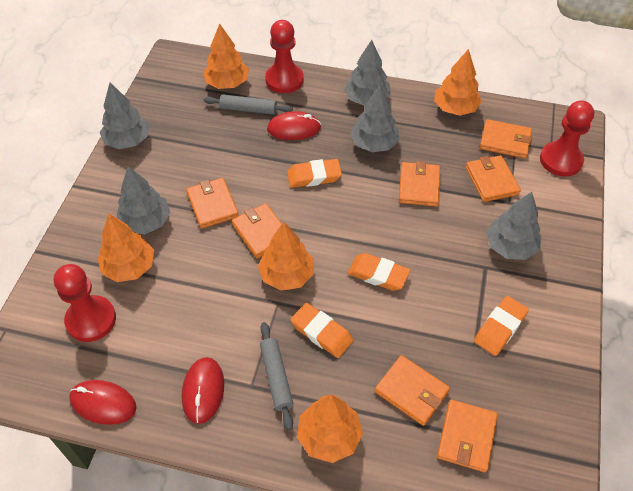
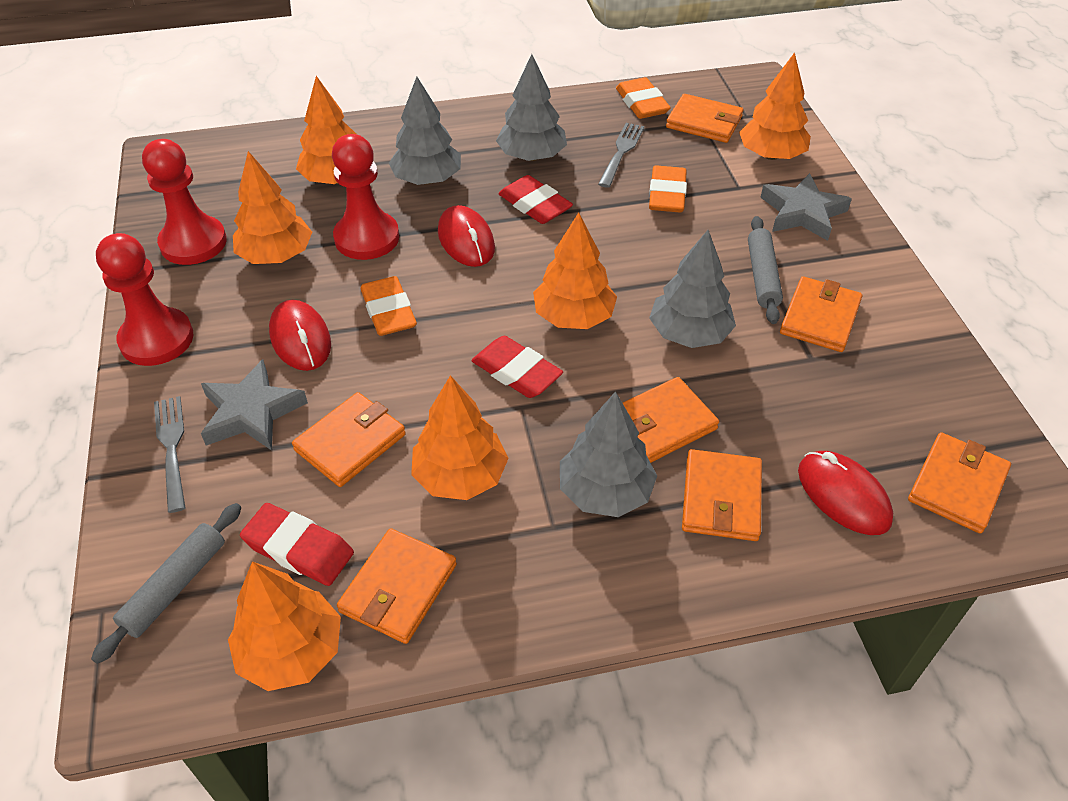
grey fork: none = 0 -> [154,396,186,513] [598,123,644,188] = 2
grey star: none = 0 -> [201,359,308,451] [760,173,852,241] = 2
grey tree: [100,82,149,149] [117,166,170,234] [344,40,391,106] [350,86,399,152] [486,192,542,260] = 5 -> [389,77,461,185] [496,54,567,161] [560,391,657,517] [649,230,736,348] = 4
orange eraser: [287,159,342,188] [291,303,353,358] [348,253,410,291] [474,296,529,356] = 4 -> [361,276,417,336] [616,77,671,119] [649,165,687,212] = 3
orange tree: [98,214,154,282] [203,23,249,89] [258,222,314,291] [297,395,363,463] [434,49,482,116] = 5 -> [228,561,341,691] [233,151,312,264] [296,76,356,184] [411,375,509,500] [533,212,617,329] [739,52,811,160] = 6
red eraser: none = 0 -> [240,503,354,586] [472,336,563,398] [498,175,573,224] = 3

